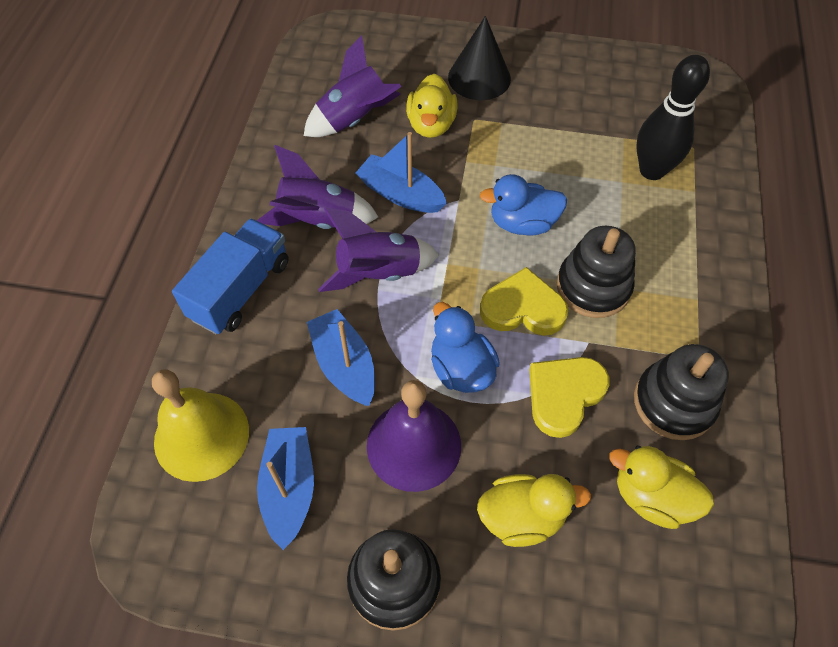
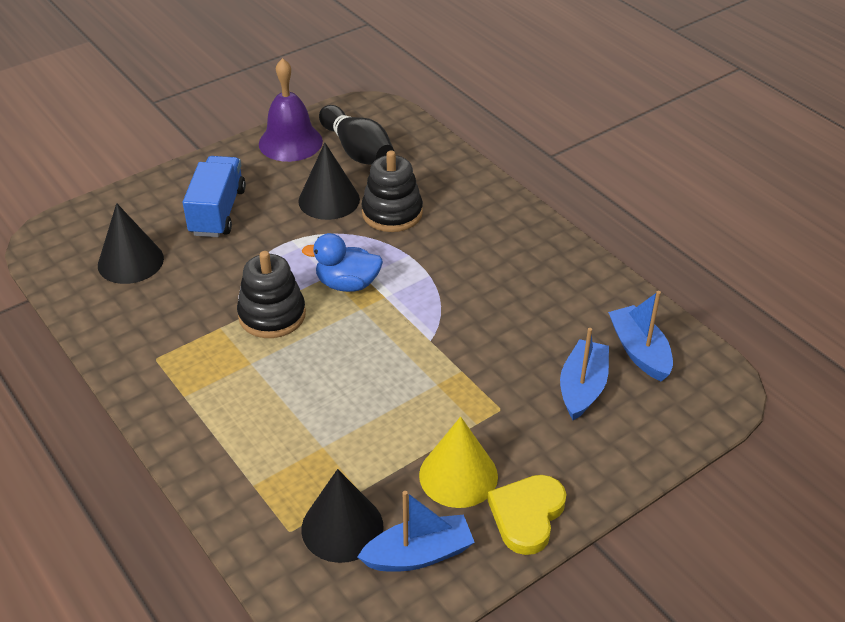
black cone: [448,16,511,100] = 1 -> [98,203,164,284] [298,143,360,220] [302,469,384,563] = 3
black stacking toy: [347,529,441,631] [557,226,636,318] [634,344,729,440] = 3 -> [237,251,306,338] [362,151,423,232] = 2
blue duck: [431,302,500,393] [480,174,567,235] = 2 -> [302,233,383,292] = 1
purple rocket: [257,145,378,229] [304,35,401,137] [318,207,439,292] = 3 -> none = 0
yellow bell: [152,370,249,482] = 1 -> none = 0
yellow cone: none = 0 -> [419,417,498,508] = 1
yellow duck: [406,74,457,138] [477,474,591,547] [609,446,714,529] = 3 -> none = 0
yellow heart: [480,267,568,335] [529,357,610,438] = 2 -> [488,475,566,555] = 1

